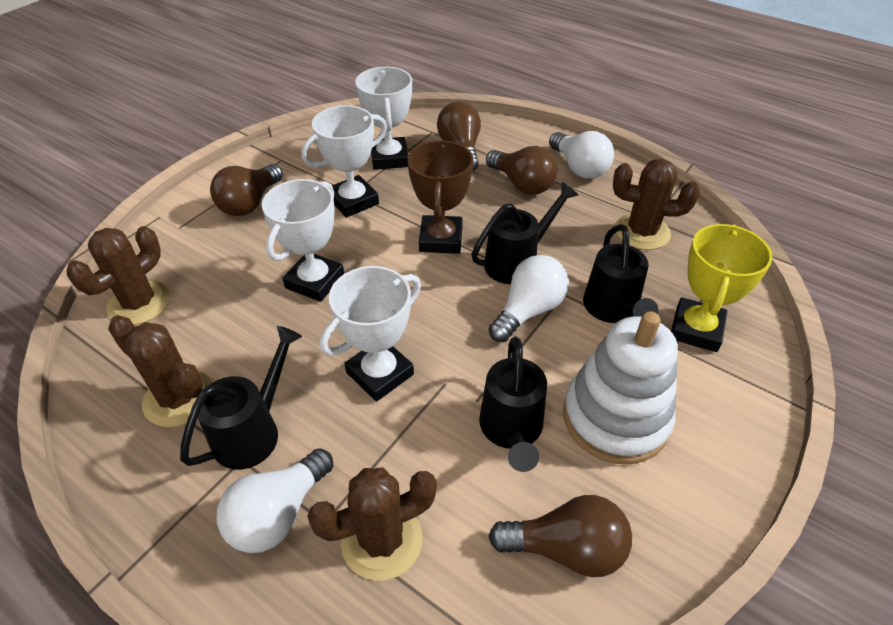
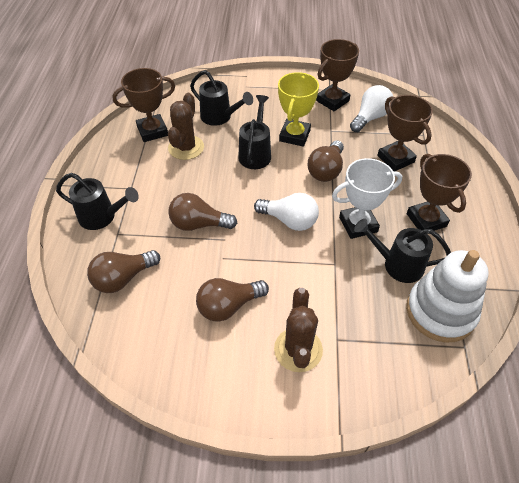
brown cactus: [67,226,170,325] [108,315,212,427] [307,468,437,581] [613,159,700,250] = 4 -> [168,93,204,160] [274,288,323,372] = 2
brown trophy: [408,140,473,254] = 1 -> [112,68,175,142] [316,39,359,111] [377,95,433,171] [407,154,472,231] = 4
white light bulb: [217,448,334,553] [489,255,569,342] [549,131,614,179] = 3 -> [254,193,319,231] [350,85,393,132] = 2
white trophy: [262,179,344,302] [301,105,387,218] [320,266,421,402] [355,67,412,170] = 4 -> [332,158,402,239] = 1

